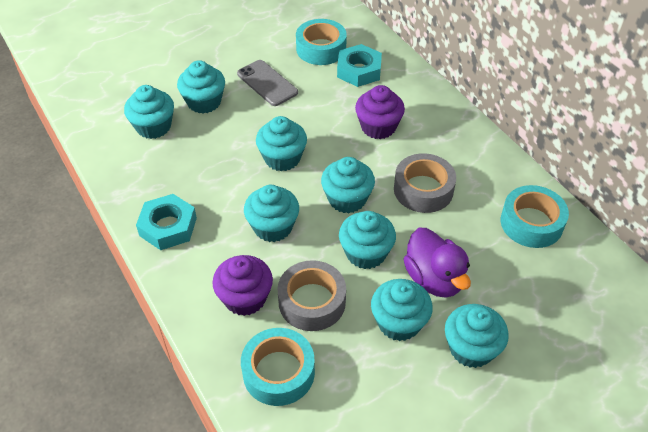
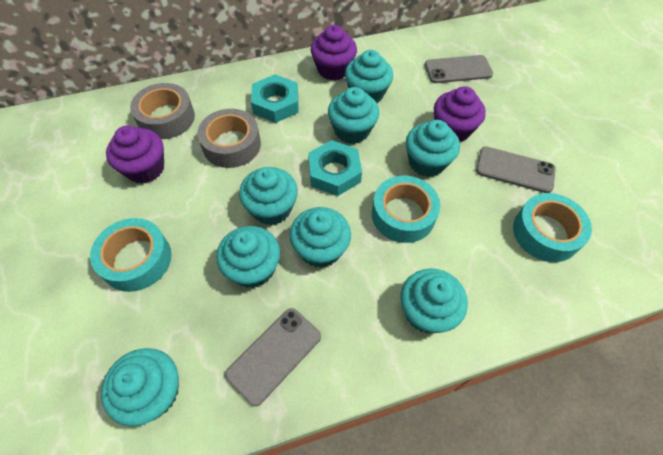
grey phone: [237,60,298,106] = 1 -> [225,308,321,406] [425,55,493,83] [476,146,556,193] = 3
purple cupcake: [212,255,273,316] [355,85,405,139] = 2 -> [106,126,164,184] [311,25,357,80] [434,86,486,142] = 3
purple duck: [404,228,471,298] = 1 -> none = 0

